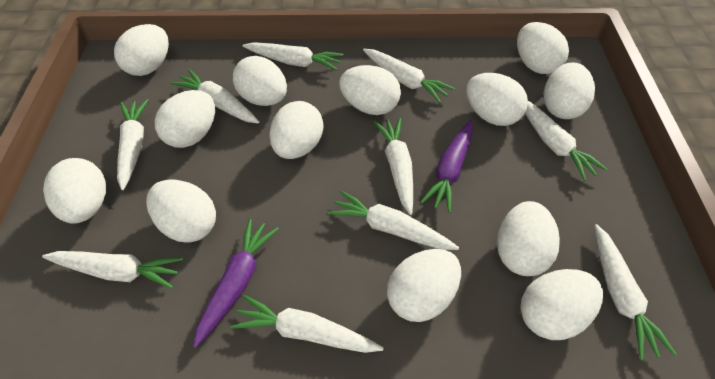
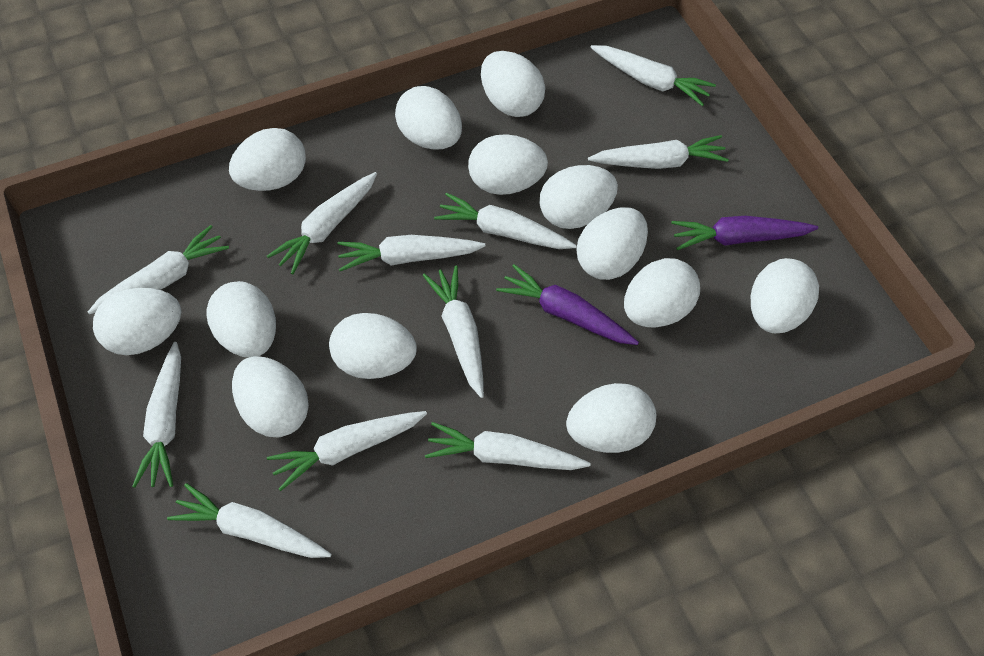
white carrot: [42,251,183,289] [117,99,148,190] [170,69,259,123] [230,295,384,353] [243,42,343,71] [328,190,459,250] [363,49,455,103] [374,118,413,215] [525,101,607,181] [594,224,677,360] = 10 -> [88,225,229,314] [132,342,181,488] [167,483,331,558] [267,172,377,274] [267,411,427,491] [338,235,485,271] [423,265,484,398] [425,422,591,470] [434,192,577,249] [588,135,729,169] [590,45,716,106] = 11

